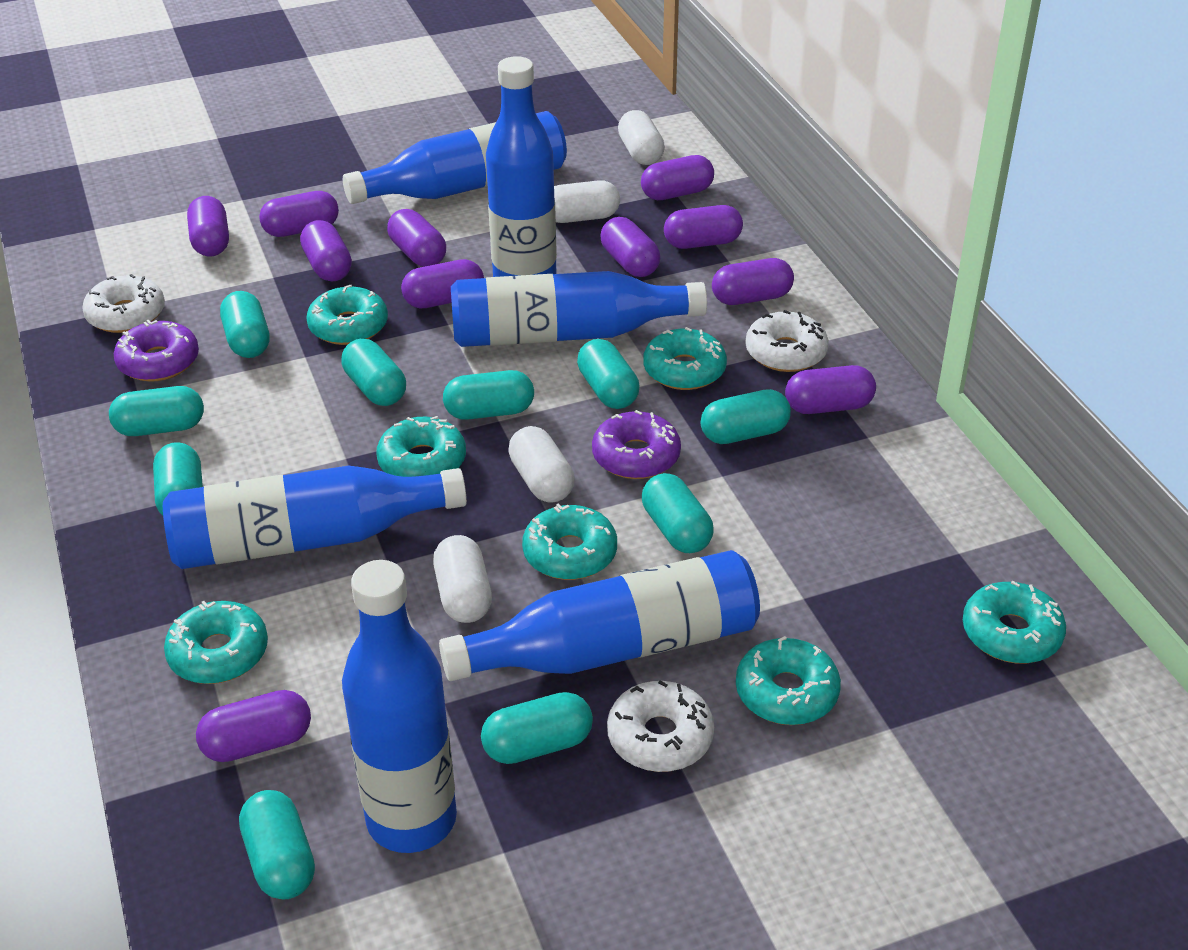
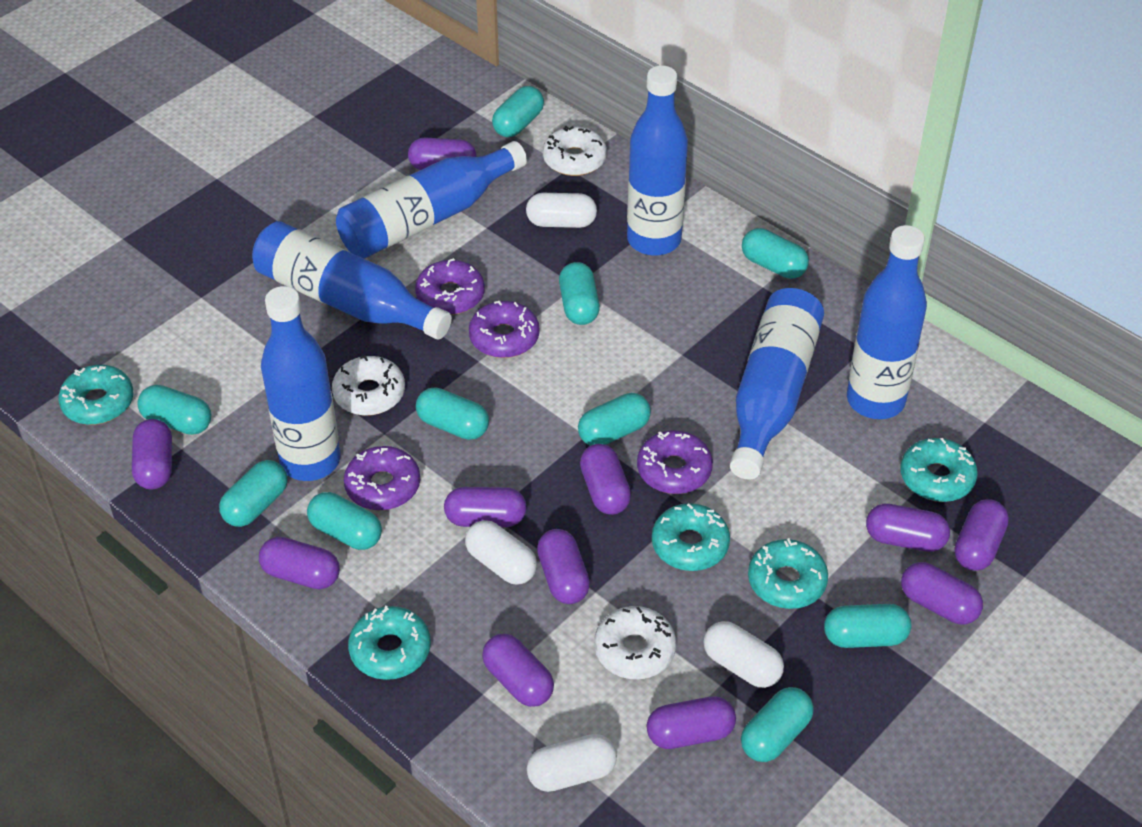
purple donut: [114,320,199,382] [592,410,681,479] = 2 -> [344,446,420,510] [415,258,485,315] [469,301,540,358] [637,430,713,494] = 4
turquoise donut: [164,601,268,684] [306,285,388,345] [376,416,466,477] [522,503,617,580] [643,327,727,390] [736,636,841,725] [963,581,1066,664] = 7 -> [58,365,134,425] [348,606,431,680] [652,503,730,571] [748,538,828,609] [900,438,978,502] = 5

